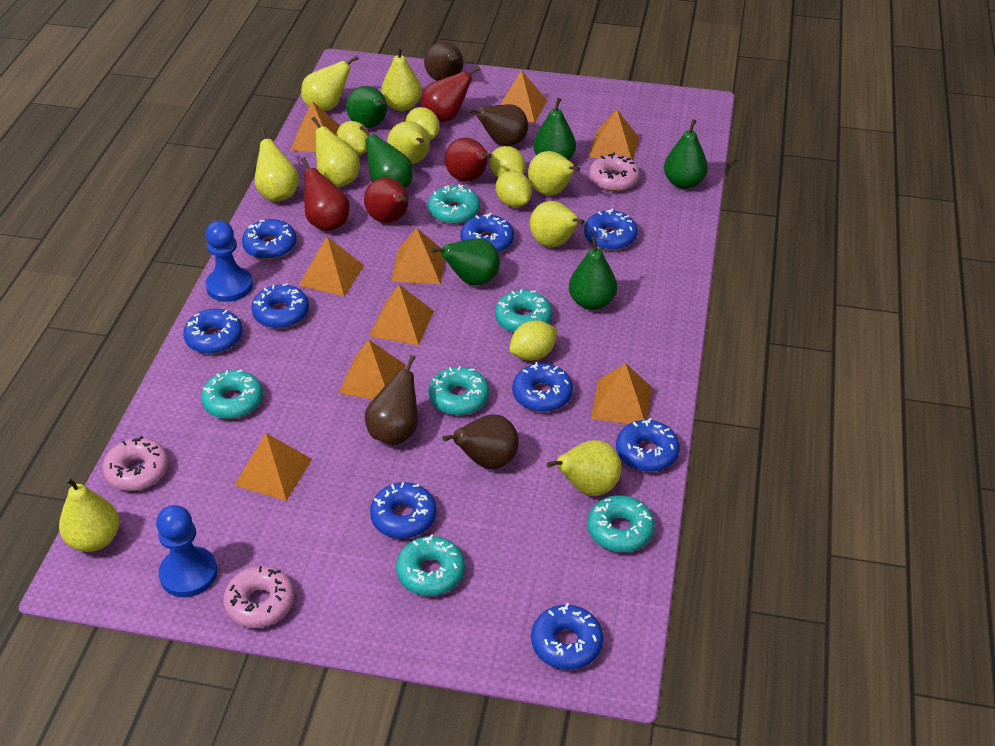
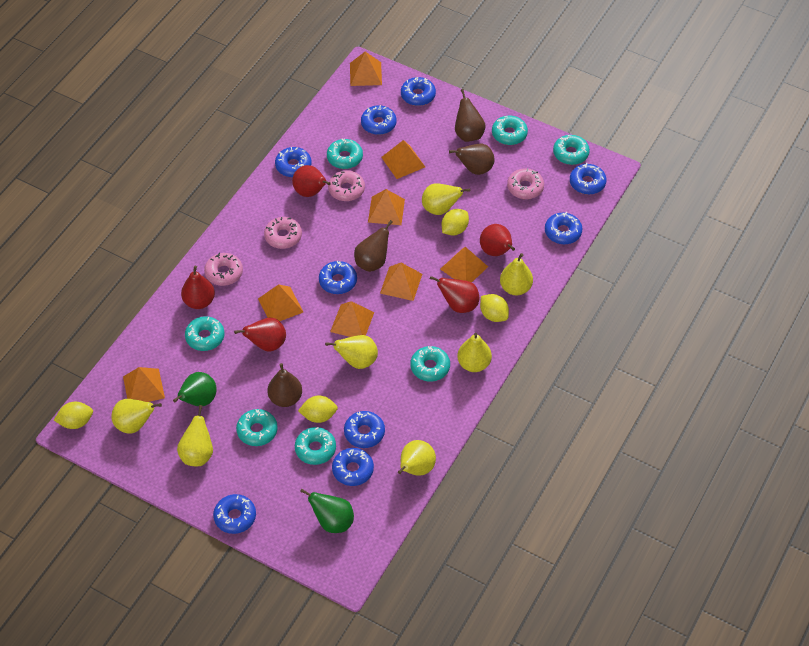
blue pawn: [156,505,217,597] [205,220,253,302] = 2 -> none = 0
green pear: [346,86,387,128] [360,125,413,188] [431,238,500,286] [533,98,576,160] [569,237,617,310] [664,119,708,189] = 6 -> [173,372,217,406] [300,489,354,533] = 2
orange pyramid: [234,433,312,501] [290,101,340,152] [298,237,364,296] [339,340,406,399] [369,285,434,345] [391,228,445,284] [500,70,547,123] [588,109,639,160] [591,363,652,424] = 9 -> [123,367,165,402] [258,284,303,321] [330,301,374,337] [350,52,382,86] [368,189,405,225] [380,263,422,301] [381,140,425,179] [440,247,488,282] = 8
pink donut: [103,436,169,491] [223,566,295,628] [589,153,640,191] = 3 -> [204,253,243,286] [264,217,302,249] [328,170,365,201] [507,168,544,199] = 4
red pear: [301,158,350,231] [364,177,409,223] [421,66,481,122] [445,137,492,182] = 4 -> [181,266,215,309] [234,318,286,352] [292,165,331,197] [430,276,479,313] [480,224,515,256] = 5
turquoise donut: [201,370,263,419] [396,534,465,596] [428,184,480,224] [428,366,489,415] [495,289,552,333] [587,495,655,552] = 6 -> [185,316,224,351] [236,409,278,446] [295,427,336,465] [327,139,363,169] [410,346,450,382] [492,116,528,145] [553,135,590,165] = 7
yellow lemon: [336,121,369,156] [406,107,440,141] [490,146,526,178] [496,171,532,207] [510,320,557,361] = 5 -> [54,402,93,429] [298,396,338,423] [442,209,469,235] [480,294,509,322] = 4
yellow pear: [59,477,119,552] [255,128,299,202] [301,55,359,111] [311,117,360,187] [381,46,422,111] [387,121,430,164] [528,151,580,196] [529,201,584,247] [547,440,622,496] = 9 -> [111,399,162,434] [177,405,213,466] [325,335,378,369] [398,440,436,476] [422,183,470,215] [457,333,492,372] [500,253,533,295] = 7

